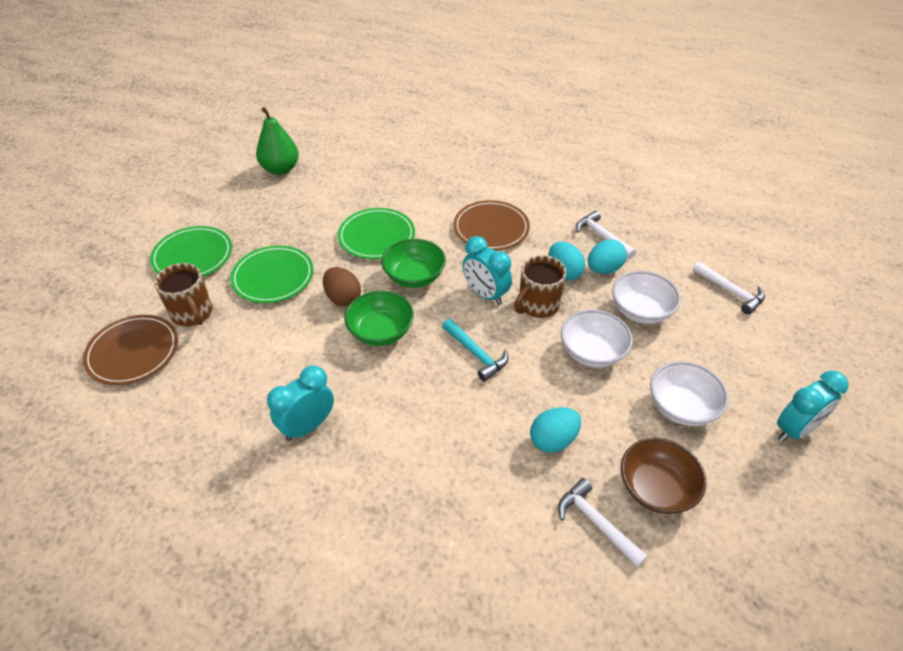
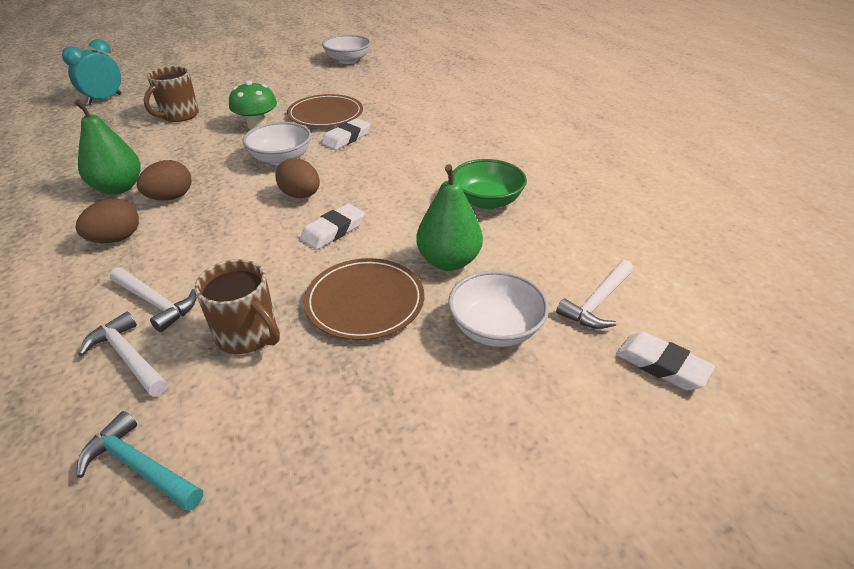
brown bowl: [621,438,707,514] = 1 -> none = 0
brown egg: [323,267,361,306] = 1 -> [76,198,139,243] [137,160,191,200] [275,158,320,198] = 3
green bowl: [344,291,414,346] [382,239,446,288] = 2 -> [453,159,527,209] = 1
green mushroom: none = 0 -> [229,80,277,129] = 1
green pear: [256,107,299,175] = 1 -> [74,99,141,195] [416,165,483,271] = 2
green plate: [150,226,232,277] [230,245,314,303] [338,208,415,259] = 3 -> none = 0
turquoise clock: [267,366,334,441] [463,236,512,305] [777,371,849,442] = 3 -> [62,39,122,105] = 1
turquoise egg: [530,407,581,453] [549,242,585,280] [588,239,627,274] = 3 -> none = 0
white eraser: none = 0 -> [300,204,365,250] [321,118,371,150] [616,332,715,390] = 3

